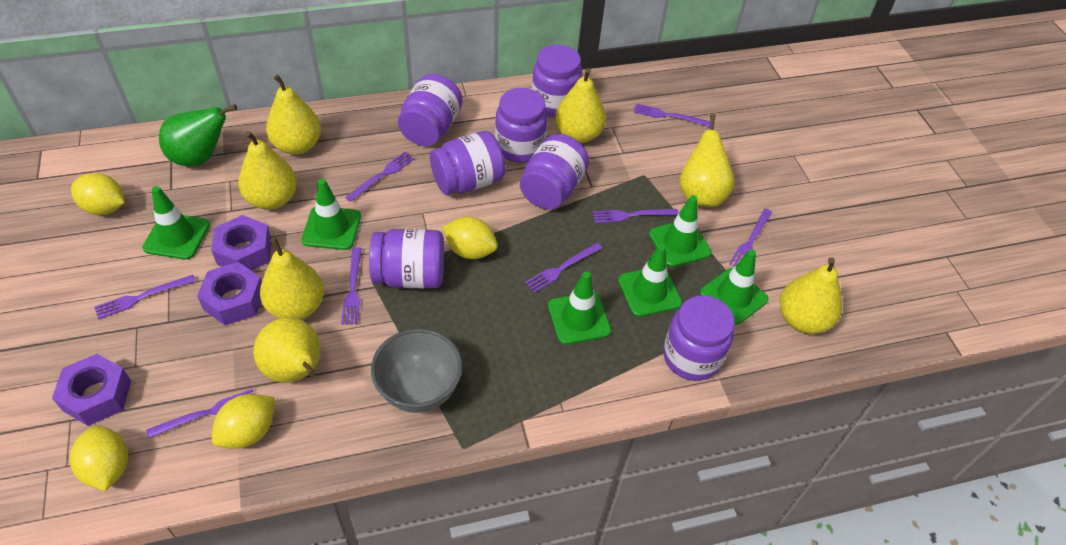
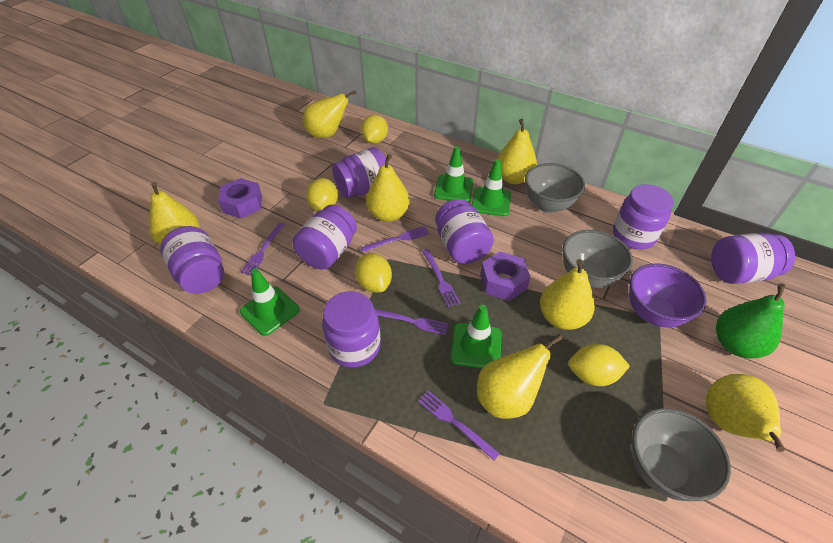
green traffic cone: [142,186,210,260] [302,179,361,250] [548,272,611,345] [618,244,682,317] [649,195,712,267] [700,249,769,325] = 6 -> [240,268,300,336] [434,146,474,202] [451,305,502,368] [472,159,511,216] = 4
grey bowl: [371,328,463,413] = 1 -> [525,163,585,213] [562,230,632,288] [631,408,731,501] = 3
purple bowl: none = 0 -> [629,263,707,328] = 1
purple fork: [95,275,196,320] [146,389,254,439] [341,247,362,325] [345,151,415,202] [525,243,602,293] [593,209,678,223] [633,103,711,127] [729,209,772,267] = 8 -> [241,223,285,275] [361,226,429,252] [375,309,448,335] [418,391,500,461] [422,249,460,307] = 5
purple nut: [52,354,131,426] [197,262,262,325] [211,215,272,271] = 3 -> [218,178,262,218] [480,252,530,301] = 2

